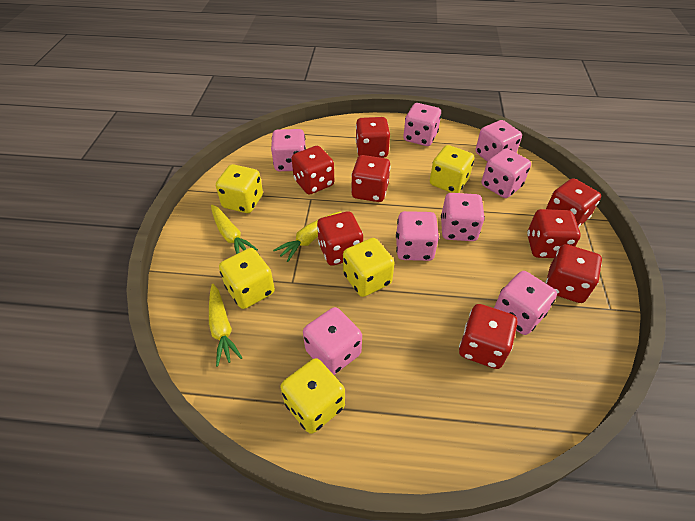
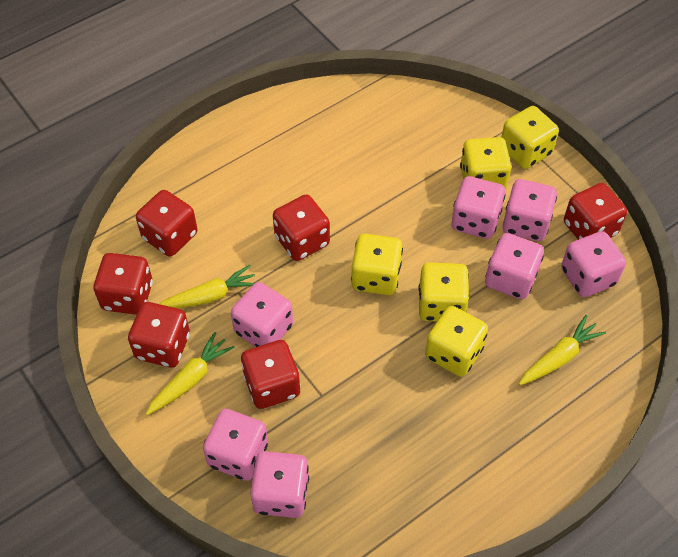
pink dice: [271,129,306,171] [303,307,362,375] [396,211,439,261] [403,103,441,146] [441,193,485,241] [476,120,522,162] [482,148,531,198] [494,271,557,335] = 8 -> [203,409,268,481] [231,282,293,347] [250,451,309,518] [451,176,505,239] [485,233,544,299] [503,179,557,241] [561,231,626,297] = 7
red dice: [291,146,334,195] [317,211,363,266] [351,155,391,202] [356,117,390,158] [459,304,518,369] [527,209,581,258] [545,244,602,303] [546,178,601,227] = 8 -> [93,253,153,315] [128,302,190,368] [136,190,198,257] [241,340,300,409] [273,195,330,261] [564,183,627,240] = 6

